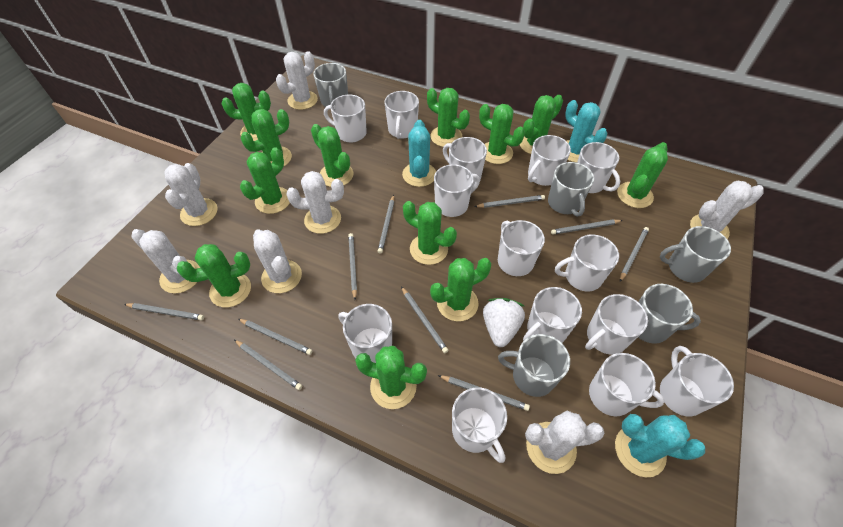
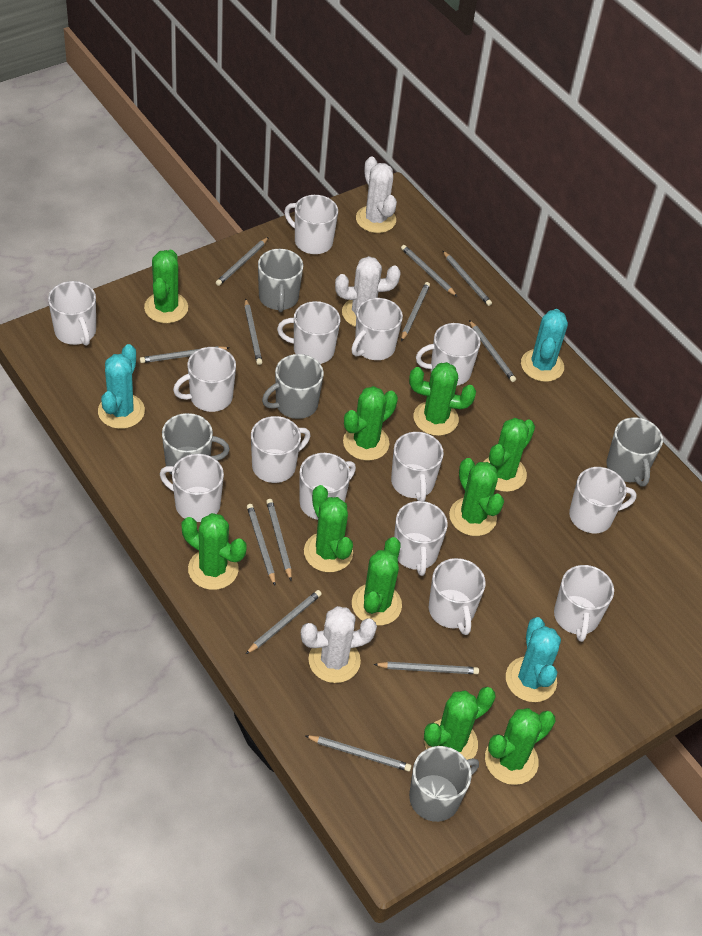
green cactus: [177,244,251,307] [222,83,271,141] [240,147,290,214] [241,109,292,166] [311,124,353,187] [355,346,427,409] [403,201,457,265] [427,88,470,147] [430,258,491,321] [479,104,525,164] [520,95,563,154] [617,142,668,208] = 12 -> [144,250,188,323] [182,513,246,590] [304,485,353,572] [343,386,398,461] [352,537,402,626] [409,362,476,436] [424,687,495,760] [449,458,504,536] [484,418,535,492] [485,708,555,785] = 10
grey pencil: [124,303,204,321] [234,340,302,390] [238,319,313,355] [348,233,357,300] [378,195,394,254] [401,287,449,353] [438,375,530,411] [474,195,545,208] [551,220,623,235] [620,227,649,282] = 10 -> [140,346,230,363] [216,237,269,286] [244,298,262,365] [246,590,322,654] [247,504,276,585] [266,499,292,580] [306,735,411,772] [374,662,479,674] [401,245,457,296] [401,282,430,341] [442,250,492,306] [469,320,516,382] = 12
white cactus: [132,229,200,293] [164,163,218,226] [253,229,302,293] [276,51,318,110] [287,171,344,234] [525,411,604,474] [690,181,763,239] = 7 -> [301,606,377,683] [335,256,401,327] [356,156,397,233] = 3
white strawberry: [483,298,525,347] = 1 -> none = 0

